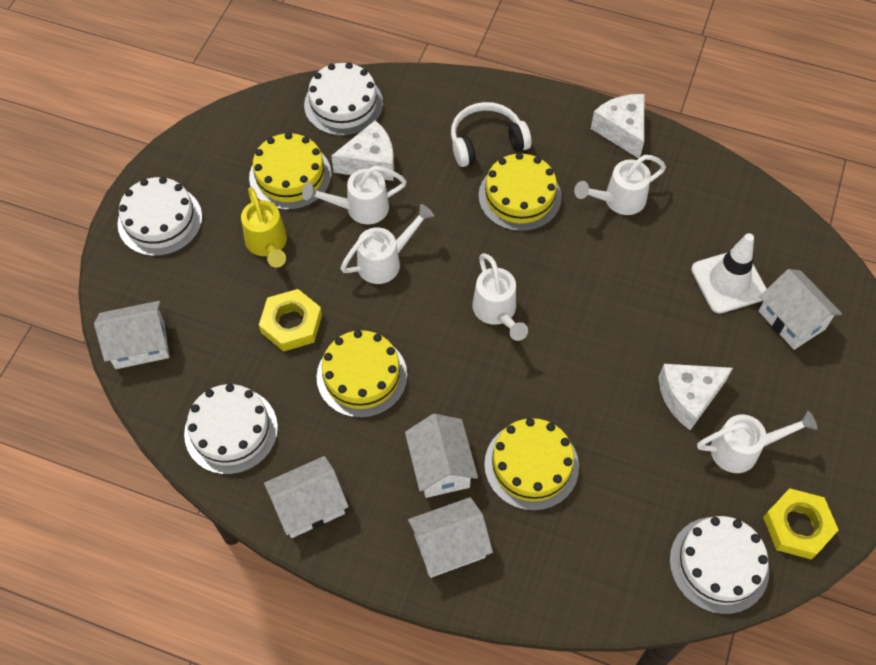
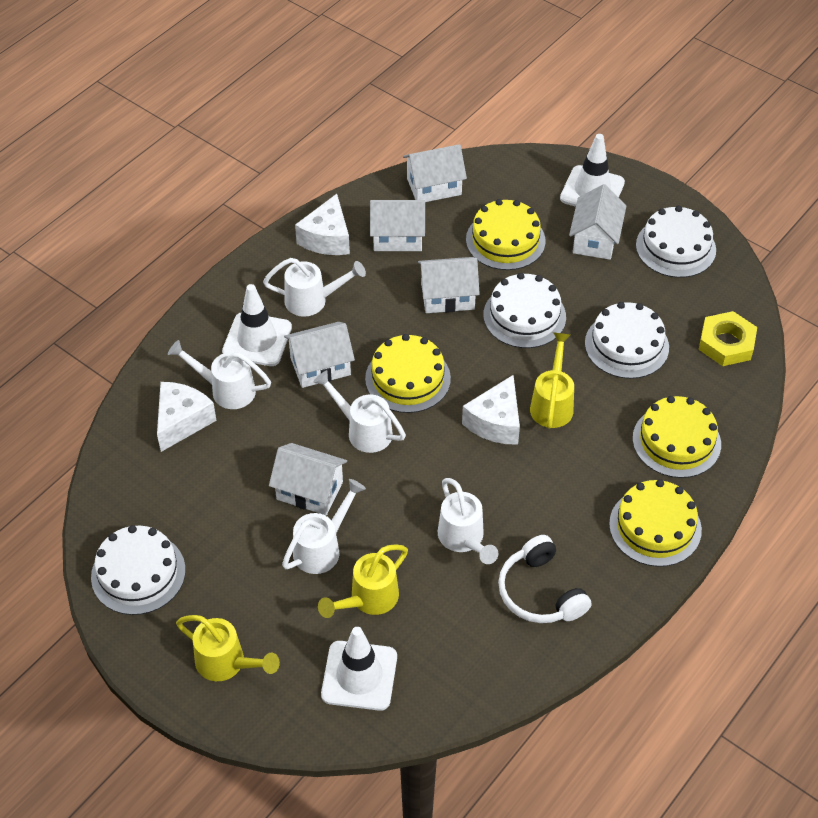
white house: [94,301,169,369] [264,456,349,538] [405,414,478,498] [408,497,493,578] [759,269,842,350] = 5 -> [269,443,347,515] [284,322,355,388] [370,200,425,251] [403,144,467,202] [418,257,480,313] [569,184,626,260] = 6
white traffic cone: [691,233,767,314] = 1 -> [222,284,292,366] [321,627,397,711] [560,134,625,207] = 3
yellow nut: [259,289,322,352] [763,488,838,560] = 2 -> [699,311,757,366] = 1
yellow watering can: [241,187,287,268] = 1 -> [176,615,280,681] [318,545,408,618] [530,332,574,429] = 3

